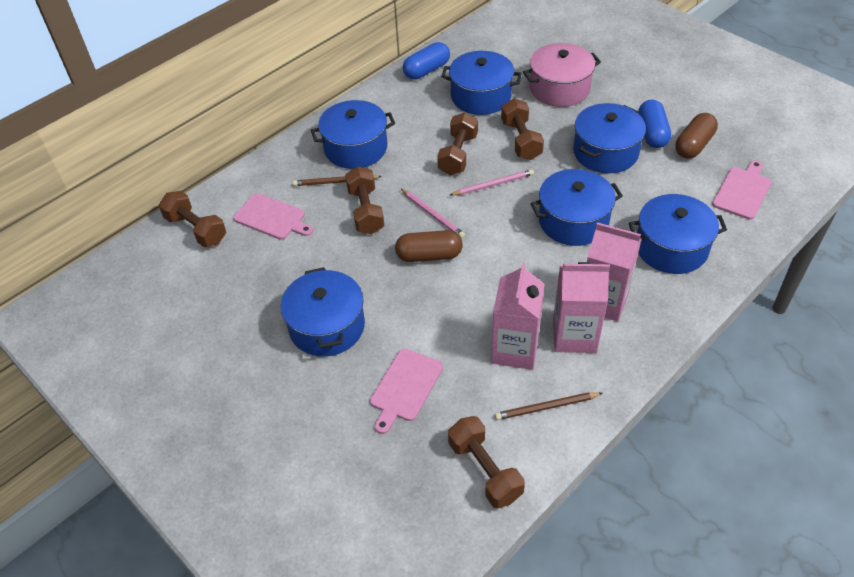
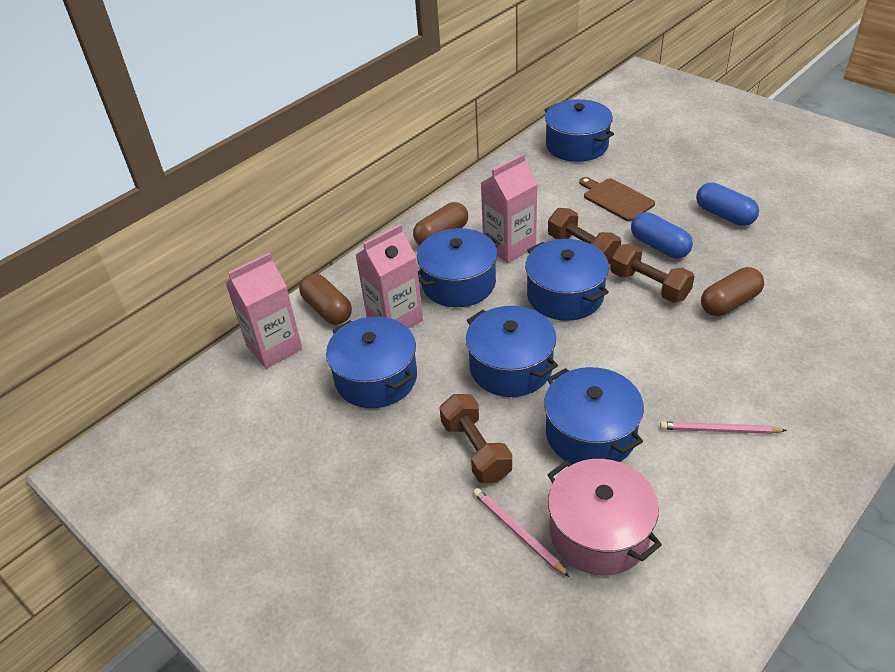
brown capsule: [395,230,463,262] [675,113,718,159] = 2 -> [299,274,352,325] [413,202,468,245] [701,267,764,316] = 3
brown cutting board: none = 0 -> [579,177,655,221] = 1
brown dumbbell: [159,191,226,247] [345,166,385,234] [437,112,478,175] [448,416,525,508] [501,98,544,160] = 5 -> [440,394,512,483] [548,208,621,264] [610,244,695,303] = 3
brown pencil: [293,175,382,186] [495,392,603,420] = 2 -> none = 0
pink cutting board: [233,193,313,240] [370,348,443,434] [712,160,772,220] = 3 -> none = 0

